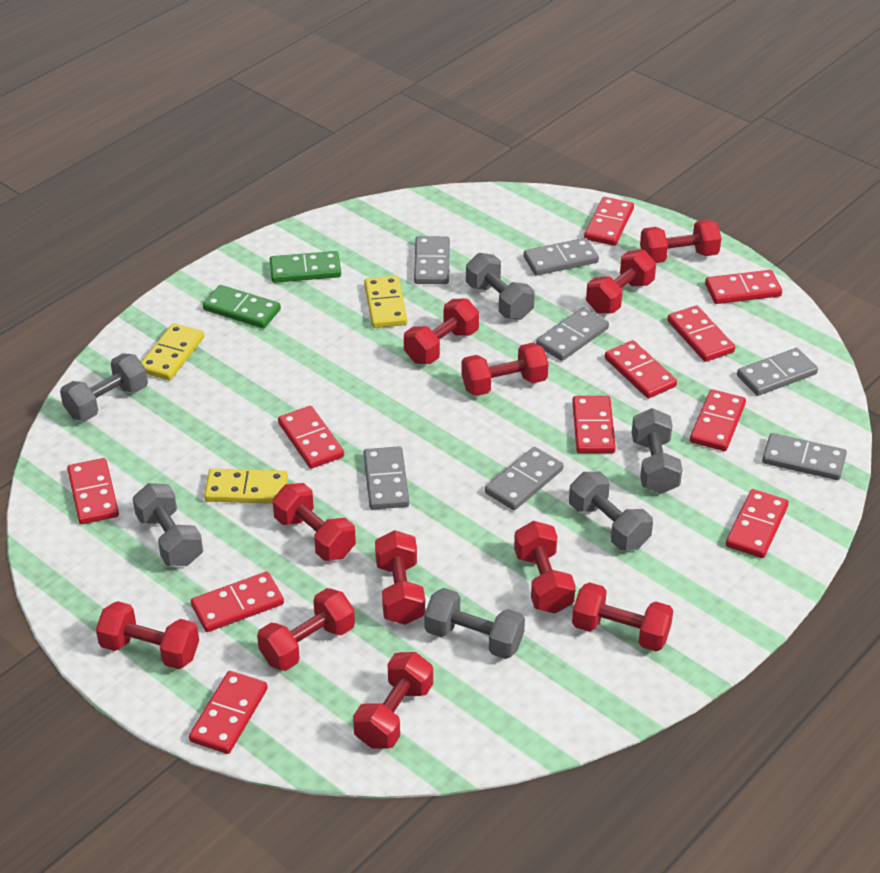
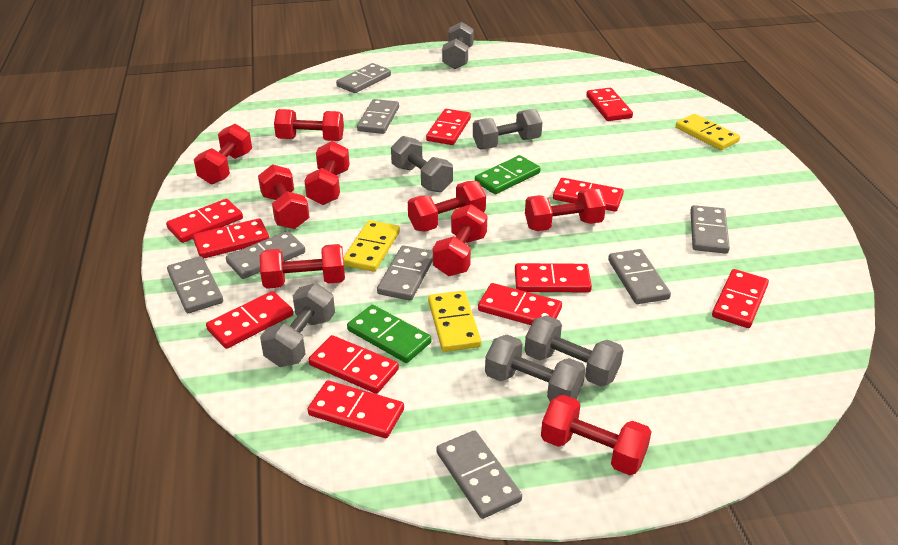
grey domino: [364,446,410,510] [414,236,450,284] [485,447,563,510] [524,238,599,276] [536,307,609,361] [737,348,818,396] [762,433,847,480] = 7 -> [167,256,223,313] [226,231,305,279] [336,63,391,93] [357,99,399,134] [377,245,433,301] [436,430,522,519] [608,249,671,304] [690,205,730,254] = 8
red dumbbell: [96,601,199,669] [257,588,355,671] [272,483,356,561] [353,652,433,749] [375,530,425,625] [404,298,479,364] [461,343,548,396] [514,521,576,613] [572,582,673,651] [586,250,656,314] [640,220,721,263] = 11 -> [194,124,252,184] [258,164,310,229] [260,244,345,289] [274,109,344,141] [304,141,350,205] [408,181,486,232] [433,204,488,276] [525,188,606,231] [541,395,651,475] = 9

